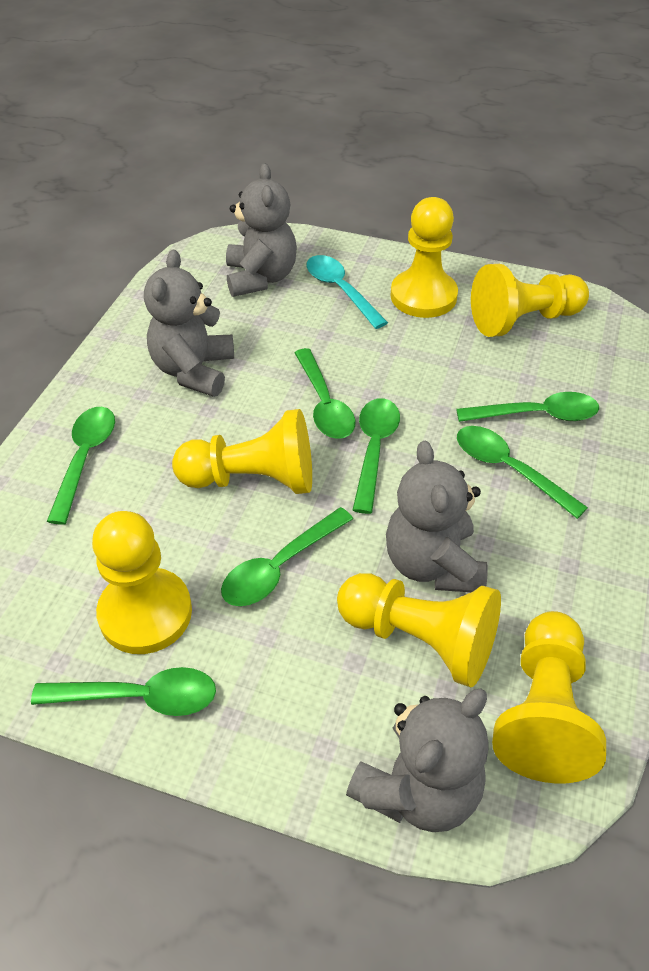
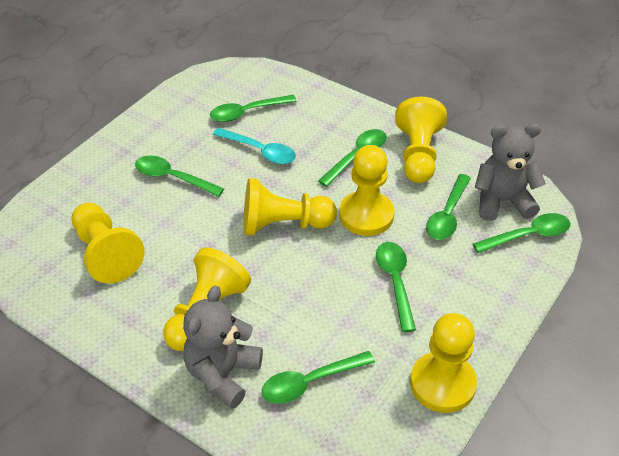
grey teddy bear: [144,250,234,397] [226,163,297,297] [346,688,489,832] [386,441,488,592] = 4 -> [183,286,263,409] [475,124,546,221] = 2

